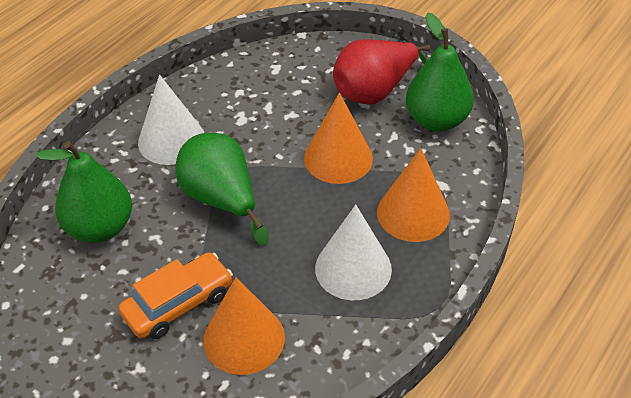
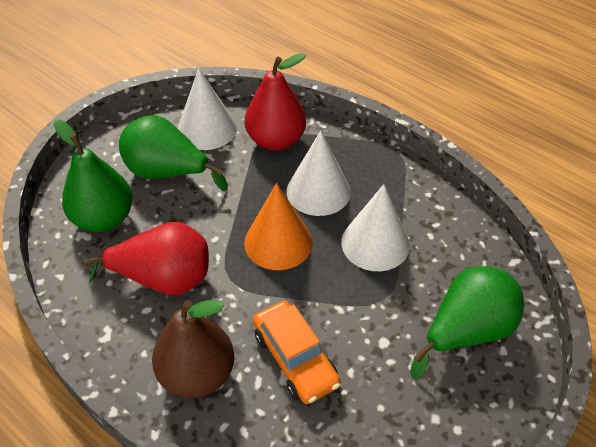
brown pear: none = 0 -> [152,299,234,398] = 1
orange cone: [203,277,285,375] [304,92,373,184] [377,148,450,242] = 3 -> [244,183,313,270] = 1
red pear: [333,39,430,104] = 1 -> [83,222,209,296] [245,53,306,151] = 2
white cone: [138,75,204,165] [315,205,392,300] = 2 -> [178,68,237,150] [287,131,351,216] [341,184,410,271] = 3

